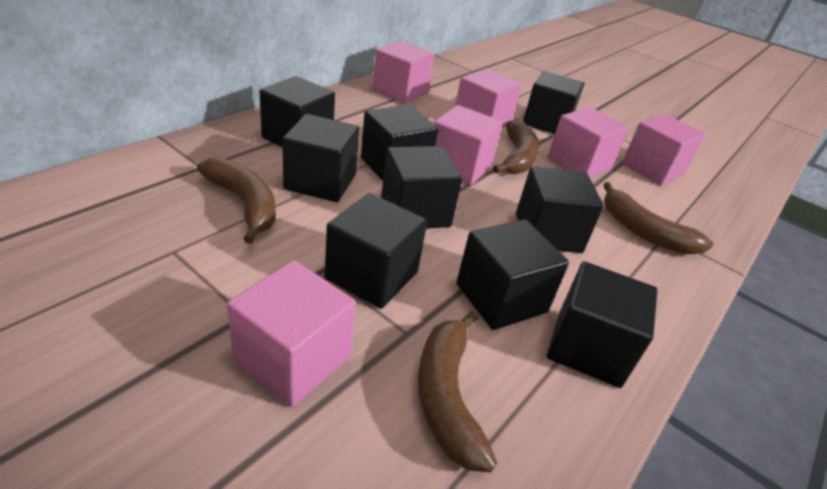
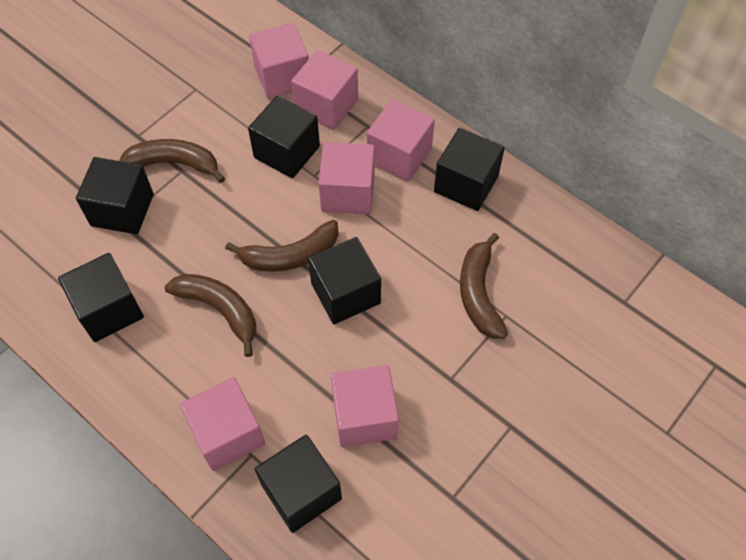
black cube: [259,76,335,147] [282,114,360,202] [325,193,427,309] [361,105,438,181] [381,146,462,229] [456,219,569,330] [516,166,604,253] [523,71,585,134] [547,261,658,388] = 9 -> [58,253,144,342] [76,157,154,234] [248,96,320,178] [255,435,342,533] [308,237,381,324] [434,128,505,211] = 6

